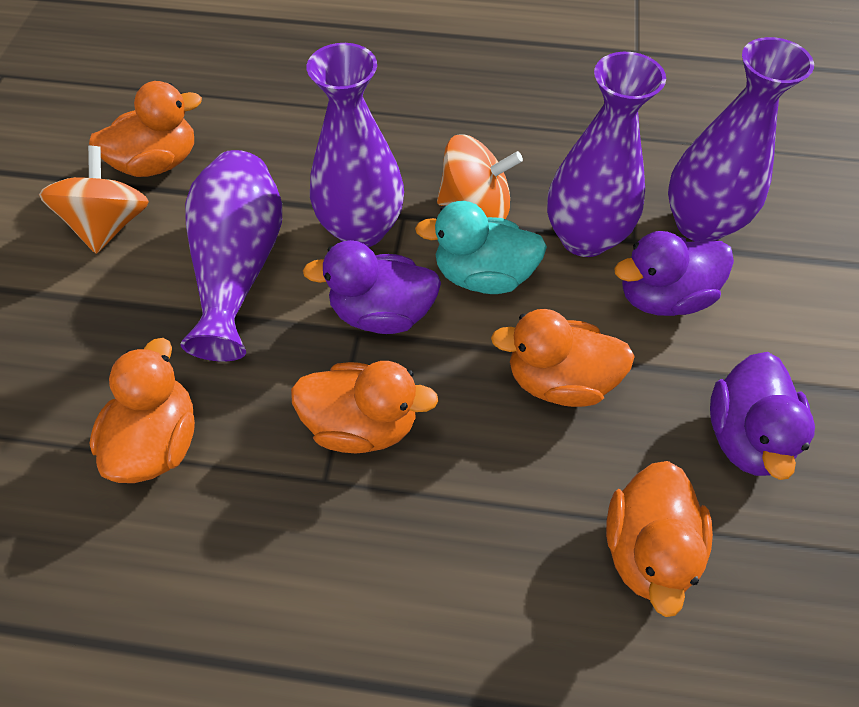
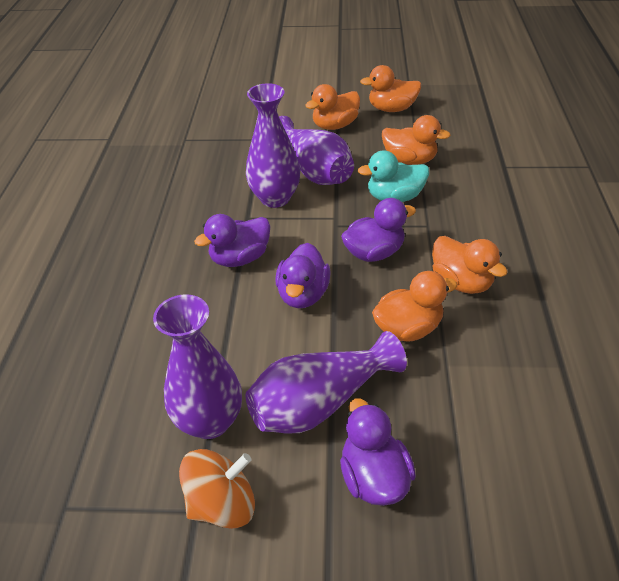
orange spinning top: [39,146,149,254] [437,134,523,219] = 2 -> [179,449,255,529] = 1
purple duck: [303,240,441,334] [614,231,734,316] [710,352,815,480] = 3 -> [194,214,270,267] [275,243,331,308] [340,398,416,506] [341,198,416,262] = 4

